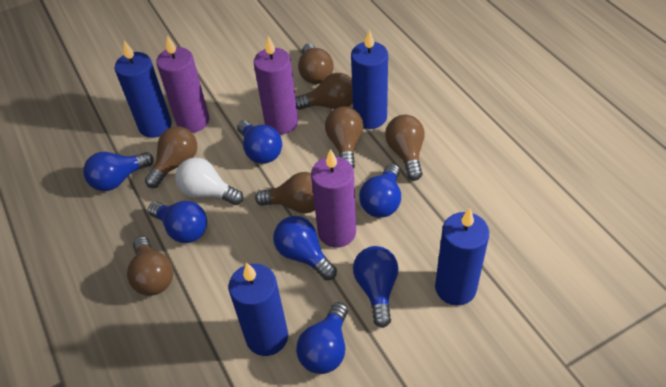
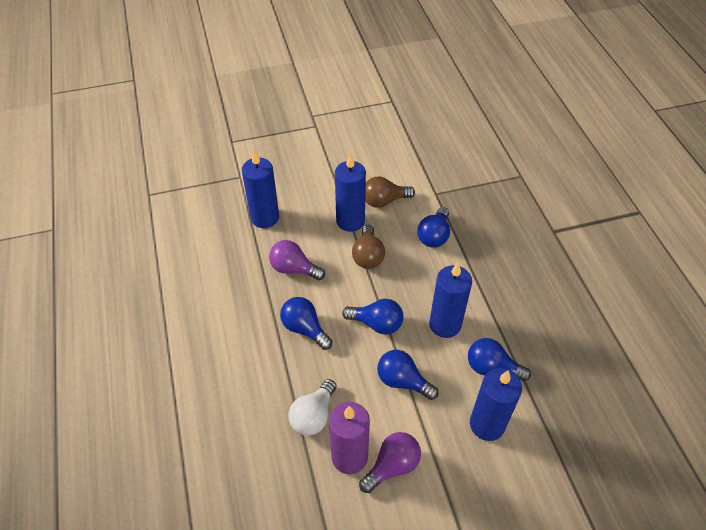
blue light bulb: [83,152,154,191] [148,201,207,243] [237,120,282,164] [273,216,337,280] [296,302,348,374] [353,246,399,328] [359,164,401,218] = 7 -> [280,297,332,350] [342,299,404,335] [377,350,439,400] [417,207,450,247] [468,338,531,382] = 5
brown light bulb: [127,236,173,296] [145,126,197,188] [255,172,315,213] [296,73,353,110] [298,44,334,84] [325,106,363,169] [385,115,424,181] = 7 -> [352,225,385,269] [365,177,415,208] = 2
purple candle: [156,35,209,133] [254,36,298,134] [311,149,356,248] = 3 -> [329,402,370,474] = 1
purple light bulb: none = 0 -> [269,240,325,280] [359,432,421,493] = 2

